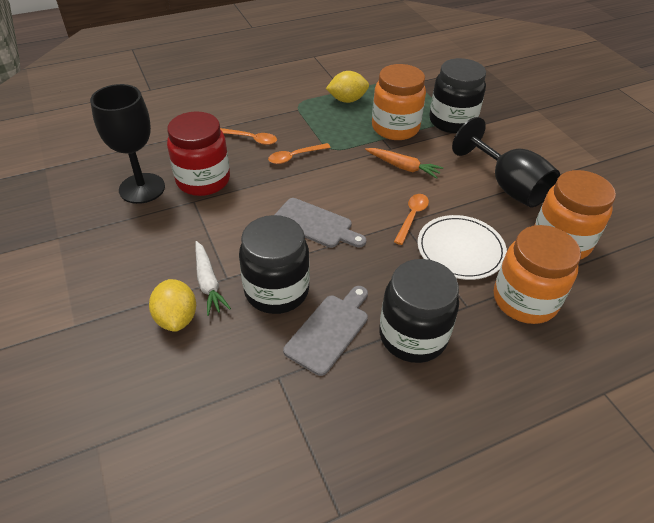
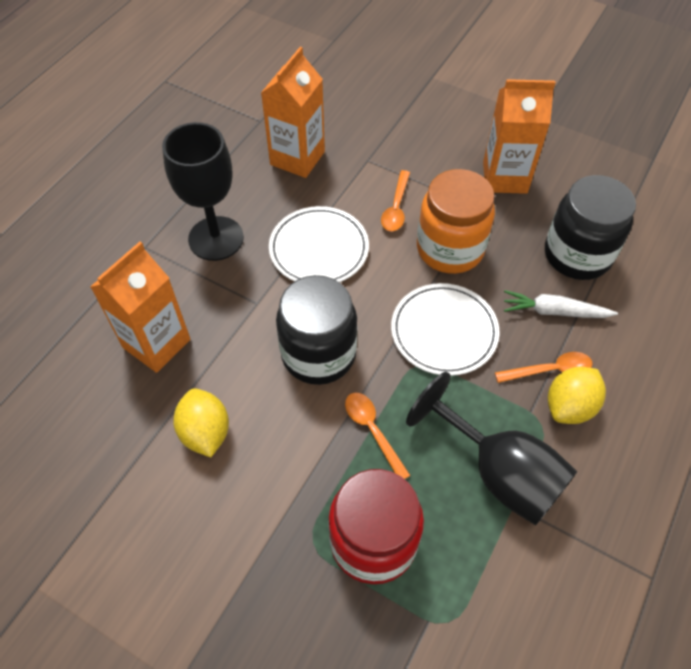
black jar: [239,215,310,314] [379,259,459,363] [429,58,486,133] = 3 -> [276,275,358,385] [545,175,636,280] = 2
grey cutting board: [275,198,366,248] [283,286,368,376] = 2 -> none = 0
orange carrot: [365,148,443,179] = 1 -> none = 0
orange carton: none = 0 -> [90,242,191,373] [261,47,325,178] [483,79,556,194] = 3
orange jar: [372,64,426,140] [494,225,581,324] [534,170,616,260] = 3 -> [417,169,495,274] = 1
white plate: [418,215,507,280] = 1 -> [269,206,369,282] [391,283,500,376] = 2

